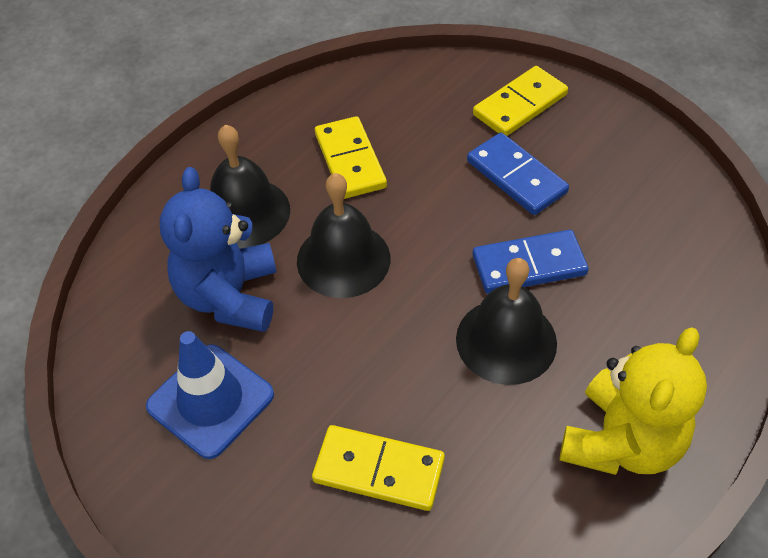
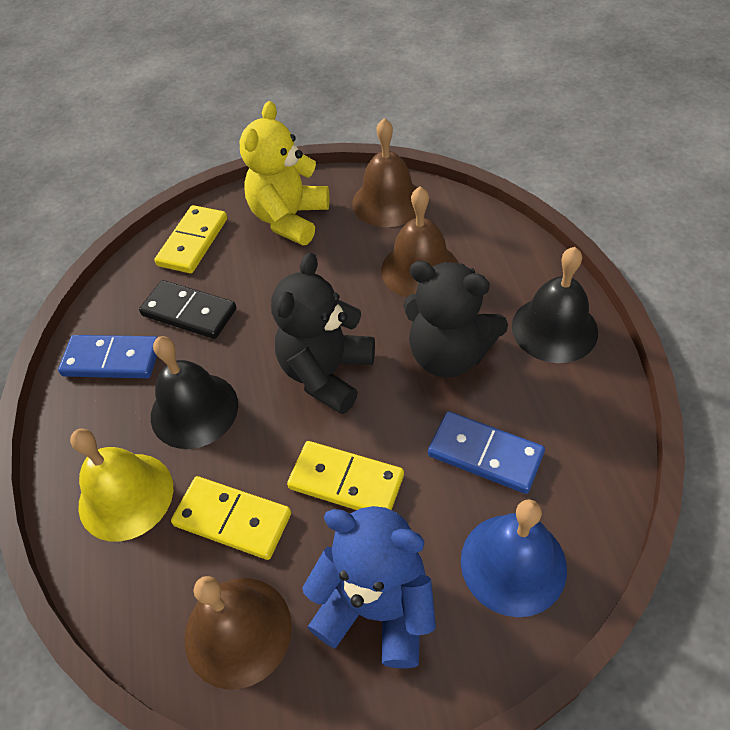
black bell: [210,124,290,248] [297,173,390,298] [456,258,557,385] = 3 -> [151,336,238,449] [512,247,598,363] = 2
black domino: none = 0 -> [139,280,237,339] = 1
black teddy bear: none = 0 -> [271,252,375,414] [404,261,508,378] = 2
blue bell: none = 0 -> [461,499,567,617] = 1
blue traffic cone: [146,331,274,459] = 1 -> none = 0
brown bell: none = 0 -> [184,576,292,690] [352,118,417,227] [381,187,458,297] = 3
yellow bell: none = 0 -> [70,428,173,541] = 1

